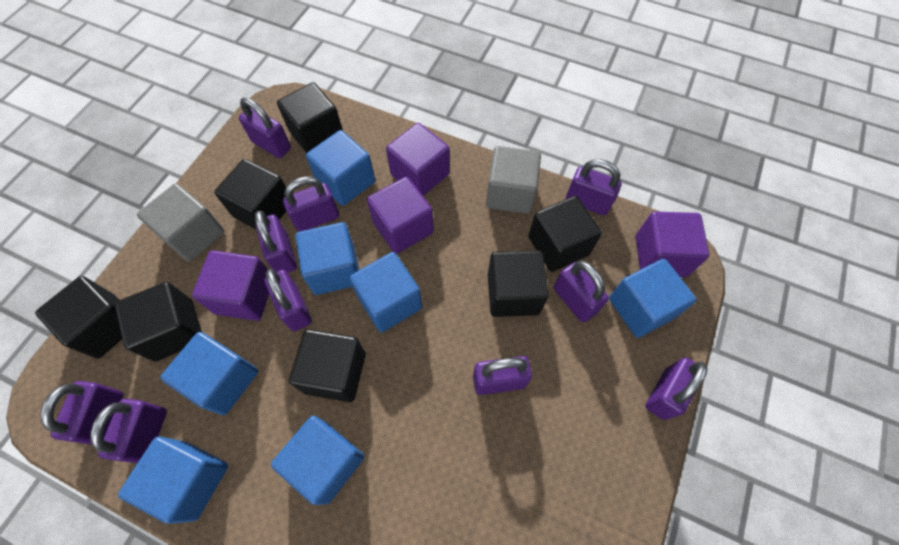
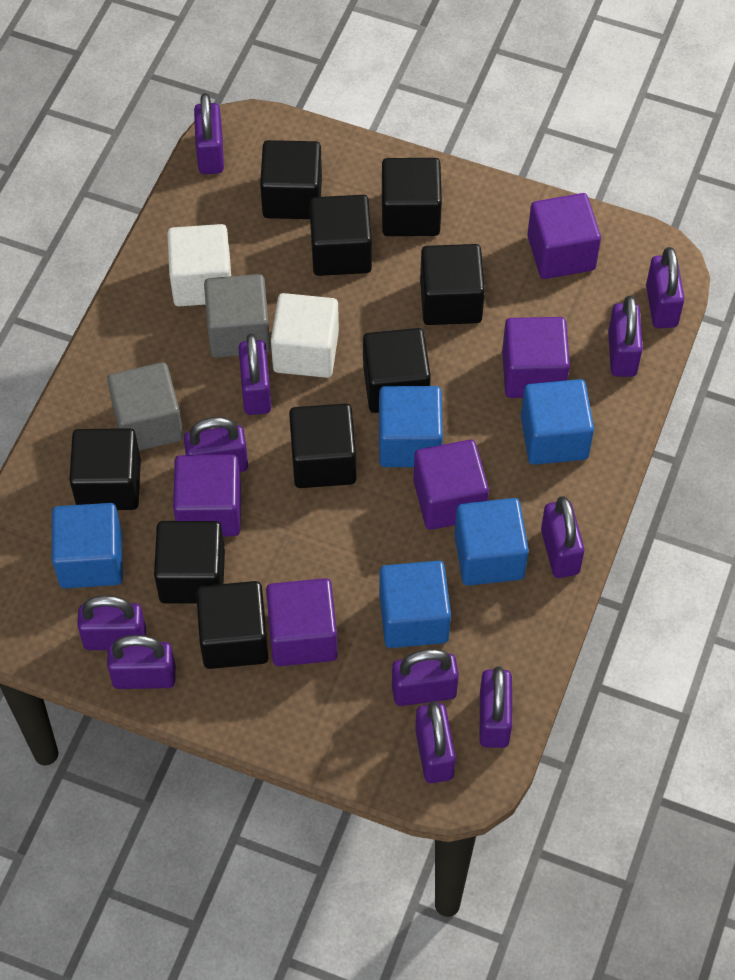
black cube: [35,276,122,359] [115,282,202,362] [214,159,286,230] [277,82,343,153] [289,329,366,402] [488,250,549,317] [528,196,602,272] = 7 -> [69,428,141,510] [154,521,225,603] [196,581,268,669] [260,140,322,219] [289,404,356,488] [310,195,372,276] [363,328,431,413] [382,158,442,236] [420,244,485,325] = 9
blue cube: [118,436,228,524] [160,332,258,415] [271,416,364,505] [296,222,359,295] [306,130,375,206] [349,252,422,332] [609,259,697,338] = 7 -> [52,503,123,588] [379,386,443,467] [379,561,451,648] [455,498,529,586] [521,379,594,465] = 5
purple cube: [192,250,269,321] [367,177,434,254] [386,123,450,196] [636,211,709,277] = 4 -> [173,454,241,536] [266,578,338,666] [413,440,489,530] [502,317,570,398] [527,193,601,279] = 5
purple padlock: [41,381,123,445] [90,399,167,463] [239,97,291,158] [255,211,297,273] [264,269,312,331] [283,176,339,232] [473,356,532,395] [554,261,609,322] [566,159,622,215] [645,358,708,420] = 10 -> [77,596,146,650] [107,635,176,689] [184,417,248,472] [194,93,224,174] [239,334,271,415] [392,649,459,706] [415,701,456,783] [480,666,512,748] [541,496,584,578] [608,296,643,377] [646,247,685,328] = 11
white cube: none = 0 -> [167,224,231,306] [271,293,339,378] = 2

